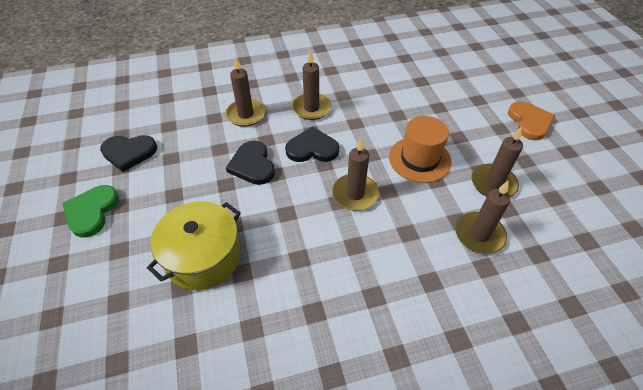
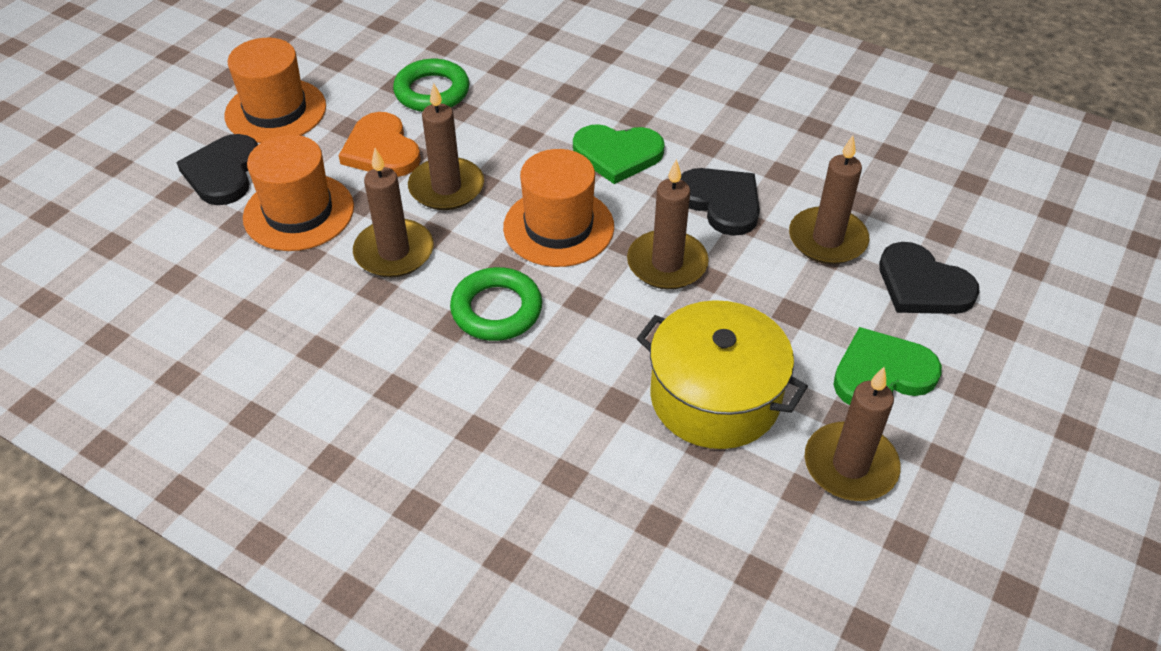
green heart: [62,185,119,237] = 1 -> [573,124,665,184] [833,327,942,405] = 2
green ring: none = 0 -> [393,59,470,112] [450,267,542,341] = 2
orange hat: [389,116,451,183] = 1 -> [224,38,326,143] [243,135,354,251] [503,149,614,267] = 3

